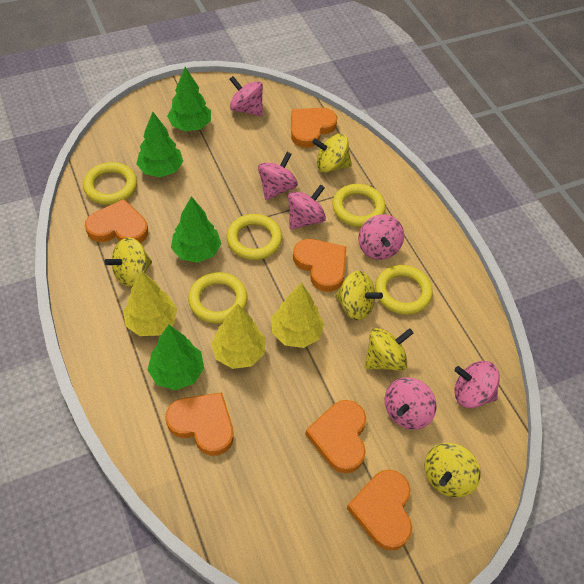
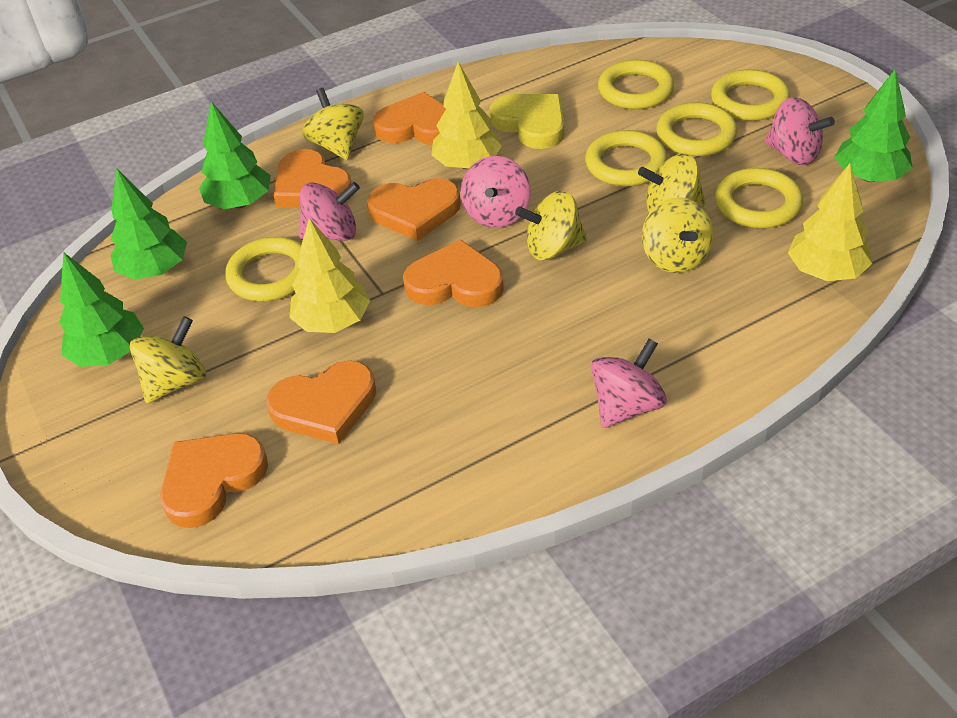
pink spinning top: [229,76,263,116] [258,152,298,200] [288,184,326,230] [358,214,404,260] [385,377,437,430] [454,361,500,408] = 6 -> [298,182,360,241] [460,156,531,228] [591,339,667,428] [765,97,835,165] = 4
yellow heart: none = 0 -> [490,94,564,149] = 1
yellow ring: [83,162,137,205] [188,272,248,323] [227,214,282,260] [332,184,386,227] [375,265,433,315] = 5 -> [226,237,302,301] [585,130,667,186] [598,60,674,109] [656,102,737,156] [711,69,790,121] [715,168,803,228] = 6

